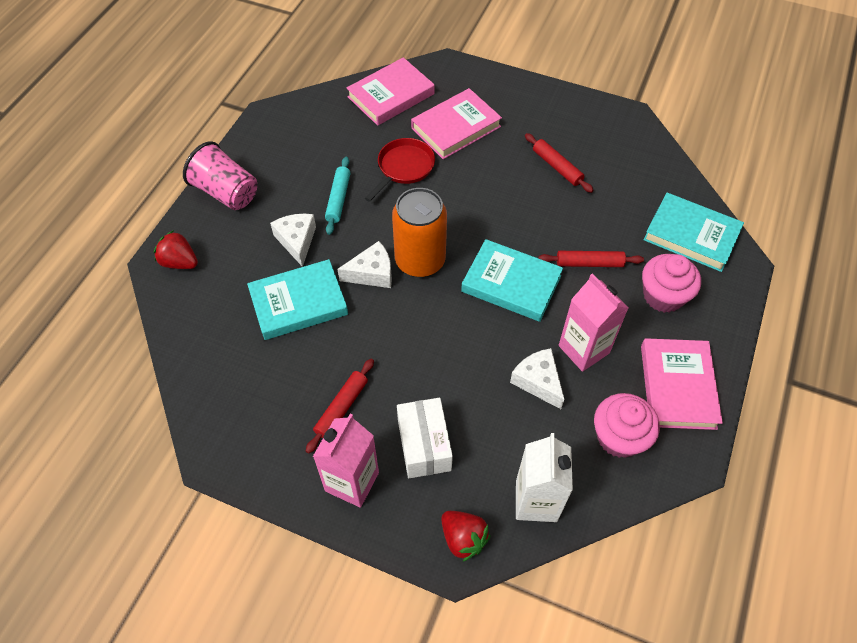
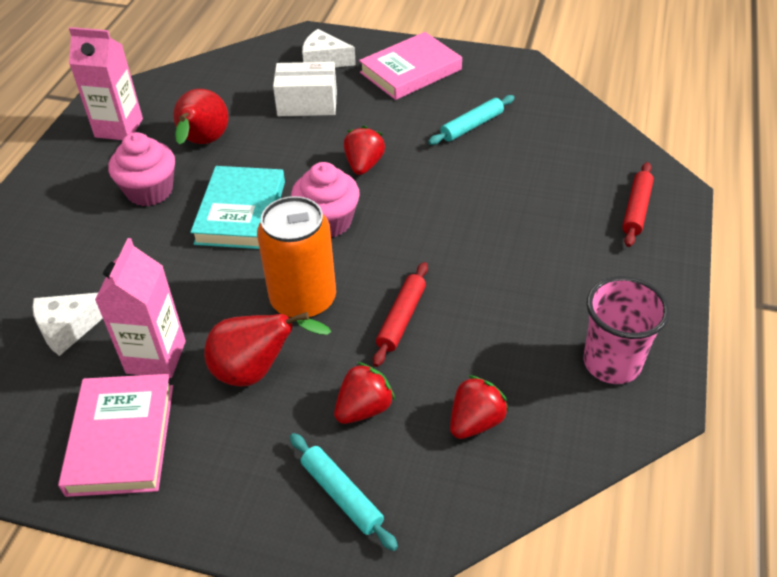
pink book: [347,57,435,126] [411,88,502,159] [641,338,723,430] = 3 -> [58,374,173,497] [359,32,462,100] = 2
red pan: [365,138,435,202] = 1 -> none = 0
red pear: none = 0 -> [173,89,229,144] [204,312,331,387] = 2
red rolling pin: [306,359,374,453] [525,133,594,193] [538,251,644,267] = 3 -> [373,262,428,367] [622,162,654,247] = 2
red strawberry: [154,230,198,269] [441,511,491,562] = 2 -> [334,362,395,424] [344,126,385,175] [450,375,509,439] = 3
turquoise book: [247,259,348,340] [461,239,563,322] [643,193,744,272] = 3 -> [190,166,285,249] = 1
turquoise rolling pin: [325,157,350,235] = 1 -> [290,433,398,551] [428,95,515,145] = 2
white carton: [516,433,573,522] = 1 -> none = 0
white cheese: [270,214,316,267] [338,241,392,288] [510,348,564,409] = 3 -> [32,293,103,356] [302,29,356,67] = 2

